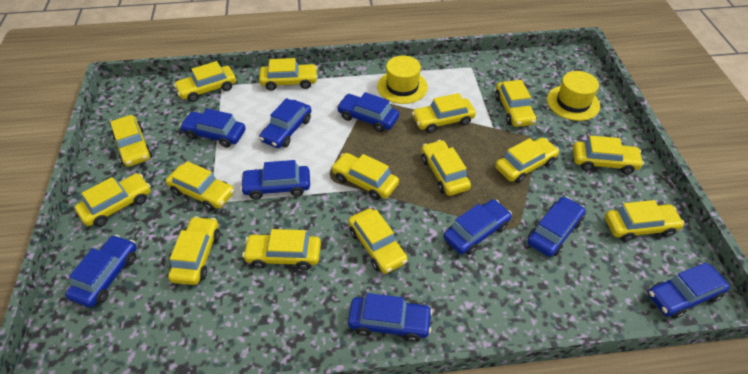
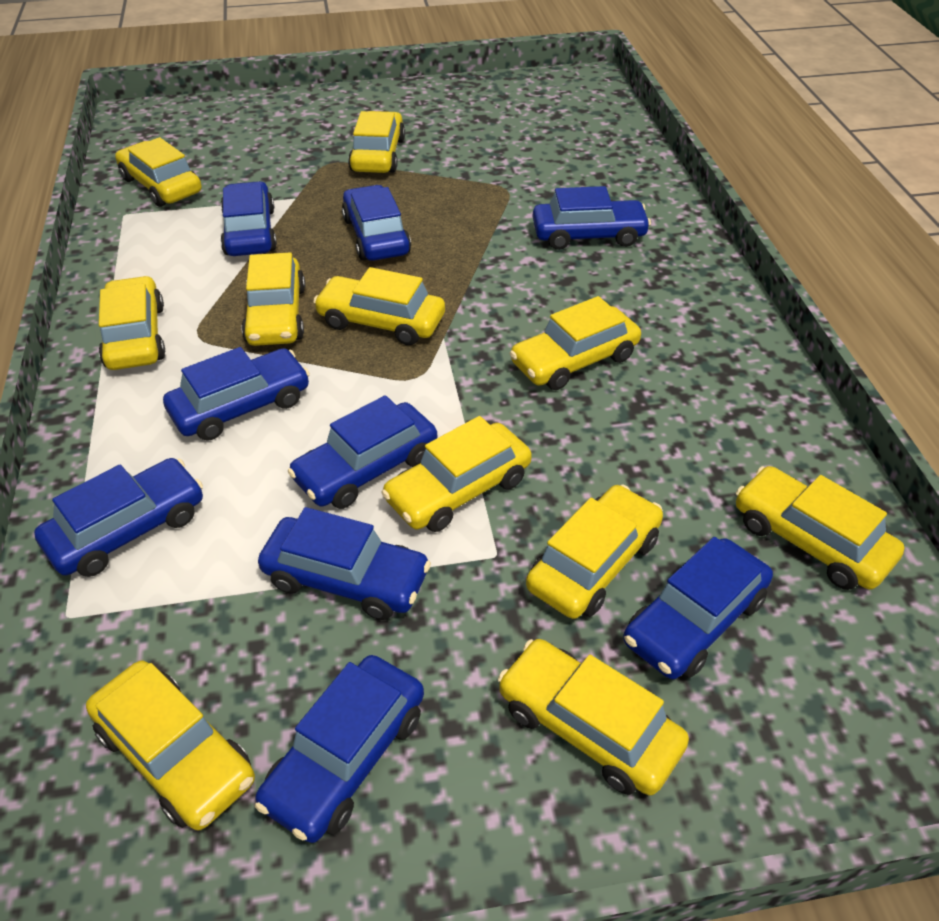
yellow car: [75,173,151,227] [110,115,152,167] [166,161,234,211] [168,216,220,285] [174,61,236,102] [242,229,321,270] [259,58,318,91] [331,153,399,200] [348,208,408,274] [412,93,476,133] [422,140,471,196] [495,80,536,127] [495,137,559,183] [573,136,644,174] [605,200,685,242] = 15 -> [86,661,255,830] [99,276,165,370] [115,137,202,207] [242,252,305,346] [313,267,445,345] [348,111,405,173] [381,416,532,532] [498,639,689,795] [509,296,641,390] [526,485,663,619] [736,466,904,590] = 11
yellow hat: [377,56,428,104] [547,71,600,121] = 2 -> none = 0

